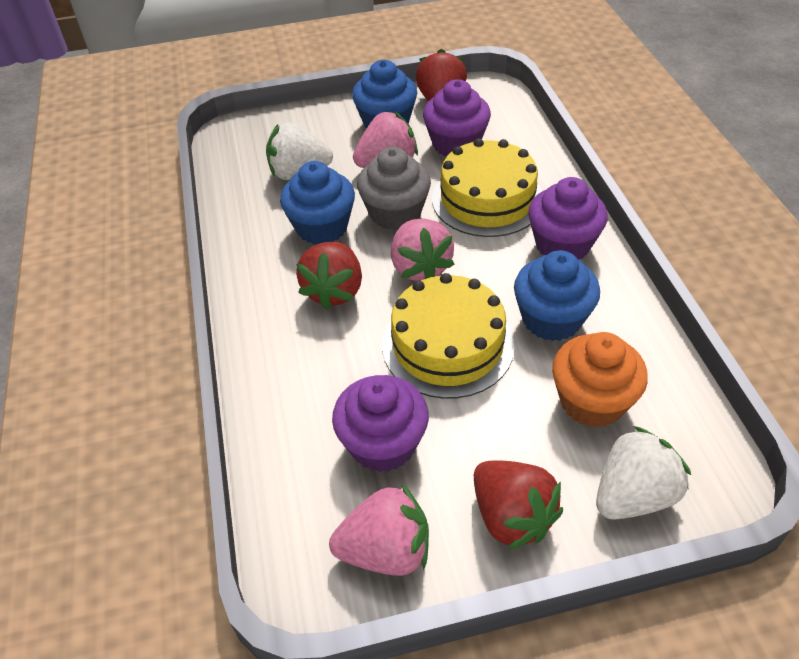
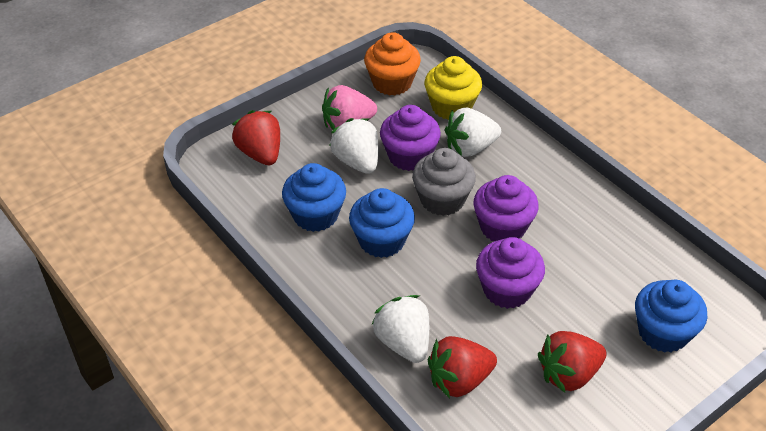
pink strawberry: [329,483,429,576] [353,111,418,168] [391,219,455,281] = 3 -> [322,85,377,130] = 1
white strawberry: [266,122,333,180] [596,426,691,520] = 2 -> [329,118,378,174] [372,295,429,363] [445,108,501,157] = 3
yellow cake: [382,273,515,399] [432,138,542,237] = 2 -> none = 0
yellow cupcake: none = 0 -> [425,56,482,120] = 1

